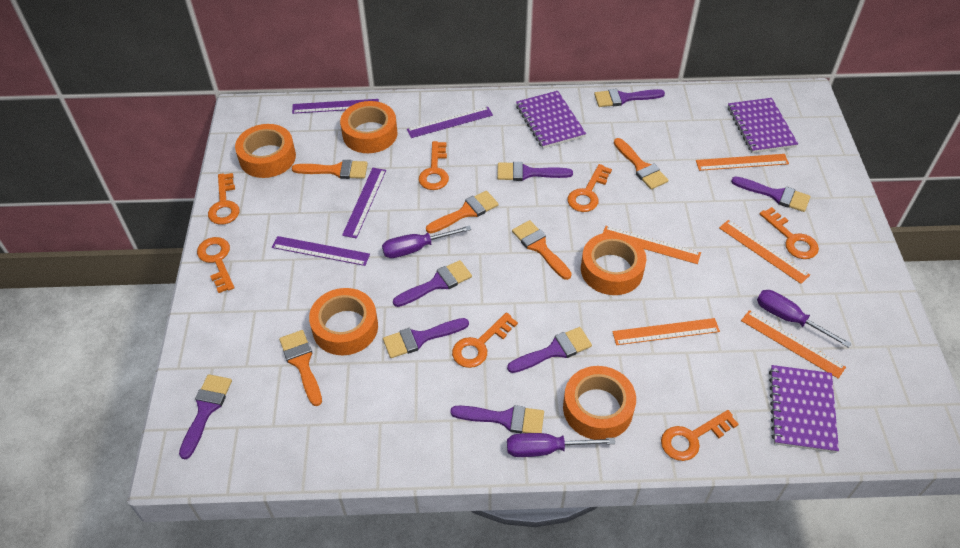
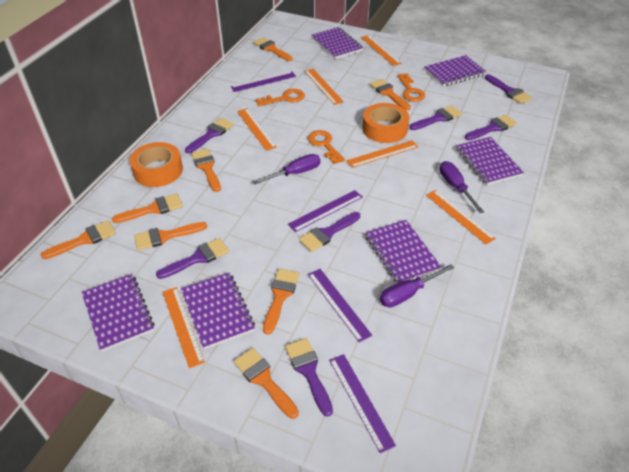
orange brush: [279,330,322,406] [292,160,368,179] [426,191,499,234] [512,220,572,280] [614,138,668,189] = 5 -> [41,220,116,259] [112,193,183,223] [134,222,207,250] [191,149,221,192] [234,348,299,419] [253,37,293,61] [263,269,299,335] [370,79,411,110] = 8
orange key: [197,237,234,293] [208,173,240,225] [419,141,449,190] [452,313,518,368] [567,164,612,212] [661,410,738,461] [760,207,819,259] = 7 -> [256,89,305,106] [308,130,345,164] [397,73,425,102] = 3
orange ruler: [603,226,701,264] [612,318,720,345] [696,154,789,171] [719,220,810,284] [741,310,846,378] = 5 -> [162,287,205,369] [237,108,277,151] [304,69,344,105] [347,140,418,168] [361,35,402,66] [426,190,496,245] = 6
orange tape: [235,124,296,178] [309,288,378,355] [340,101,397,153] [563,366,636,440] [581,232,646,295] = 5 -> [130,142,183,187] [363,103,409,143] = 2
purple brush: [179,374,232,460] [383,318,469,358] [393,260,472,307] [450,405,544,433] [497,162,573,181] [507,327,592,373] [594,89,665,107] [731,176,810,212] = 8 -> [156,238,229,279] [185,118,234,153] [285,338,333,417] [299,212,360,252] [409,105,462,130] [465,115,517,140] [485,74,532,104] = 7
purple notebook: [516,91,586,149] [728,98,798,153] [769,365,839,453] = 3 -> [82,274,154,352] [181,273,255,349] [311,27,363,59] [365,220,441,283] [424,55,486,87] [456,137,524,185] = 6

